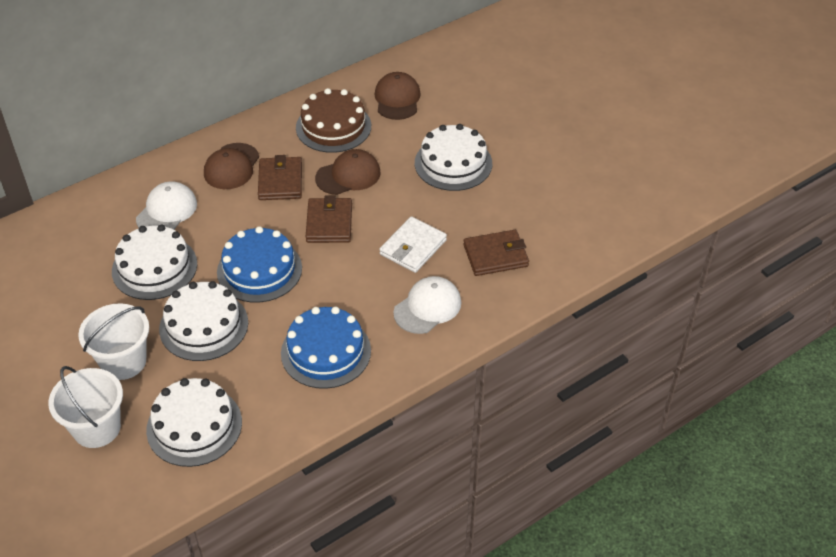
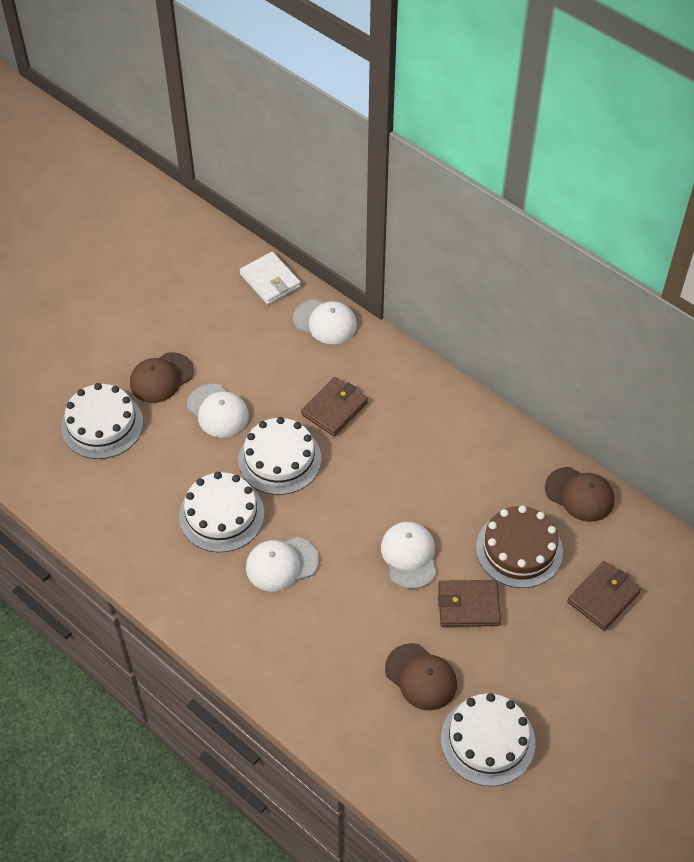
blue cake: [217,226,302,303] [281,307,371,389] = 2 -> none = 0
white bucket: [48,366,123,448] [78,303,149,380] = 2 -> none = 0
white cap: [136,181,197,230] [393,276,461,334] = 2 -> [187,384,249,438] [246,537,319,592] [293,300,357,344] [381,522,436,589] = 4

